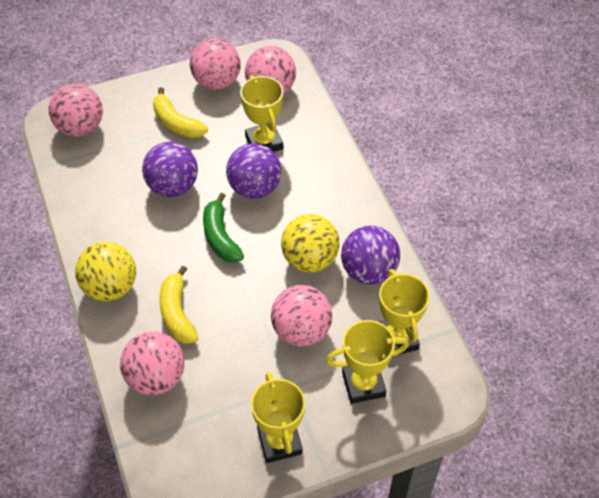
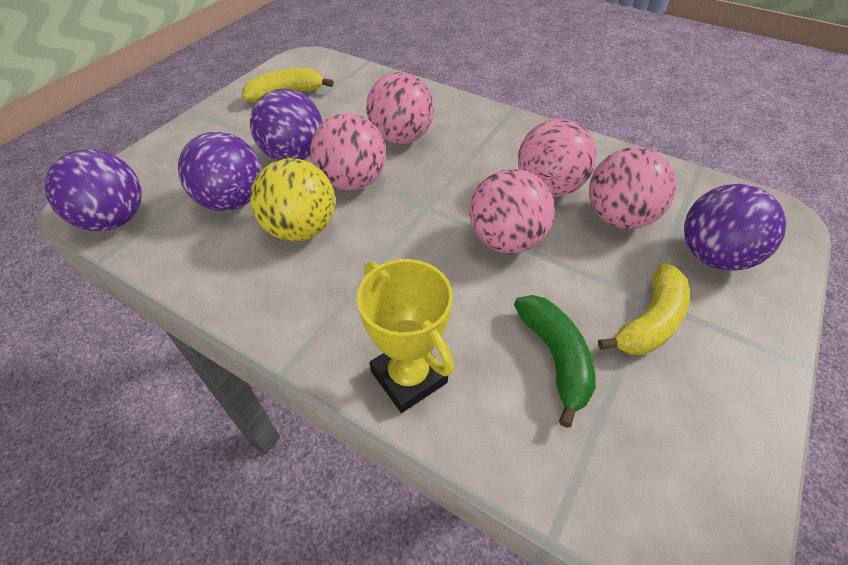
purple ball: [142,142,198,197] [226,143,282,199] [341,226,400,284] = 3 -> [44,149,142,231] [178,132,262,211] [250,89,322,160] [684,184,786,271] = 4
yellow ball: [75,242,136,301] [281,214,339,272] = 2 -> [250,158,335,241] = 1
yellow trophy: [240,75,283,152] [251,371,305,463] [326,320,409,404] [379,269,430,355] = 4 -> [357,259,454,413] = 1

